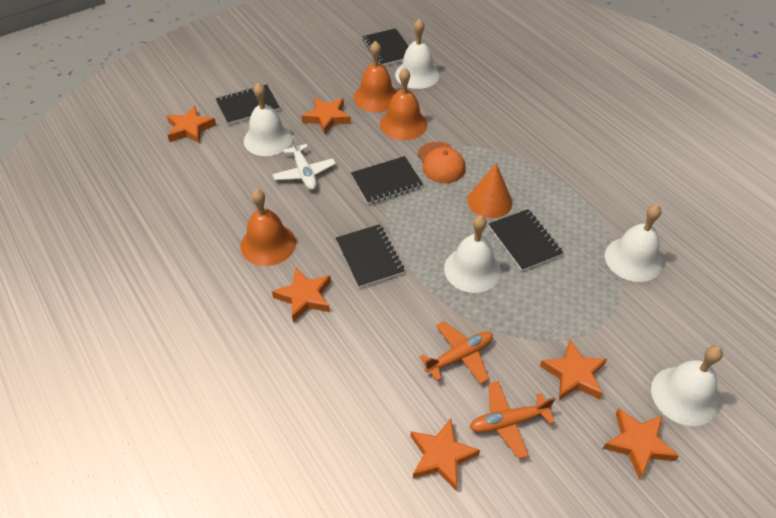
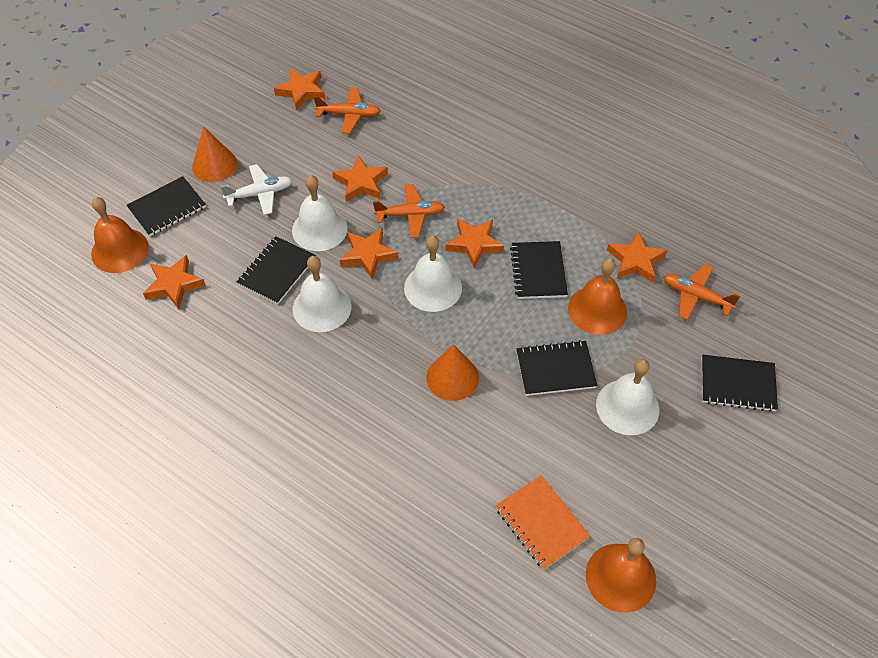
orange cap: [418,142,466,183] = 1 -> none = 0
orange cone: [467,163,512,218] = 1 -> [192,127,238,182] [426,344,479,401] = 2
orange notebook: none = 0 -> [495,475,590,570] = 1
orange plane: [420,321,493,384] [469,381,555,459] = 2 -> [314,88,381,134] [373,184,445,238] [663,264,740,320] = 3
white bell: [244,83,292,156] [395,18,439,89] [444,215,501,293] [605,204,662,282] [651,346,723,426] = 5 -> [292,175,348,251] [293,256,352,332] [404,235,462,312] [596,359,659,435] = 4

